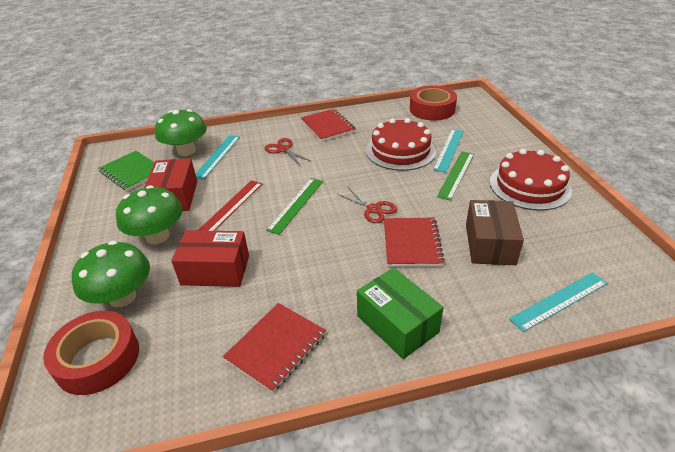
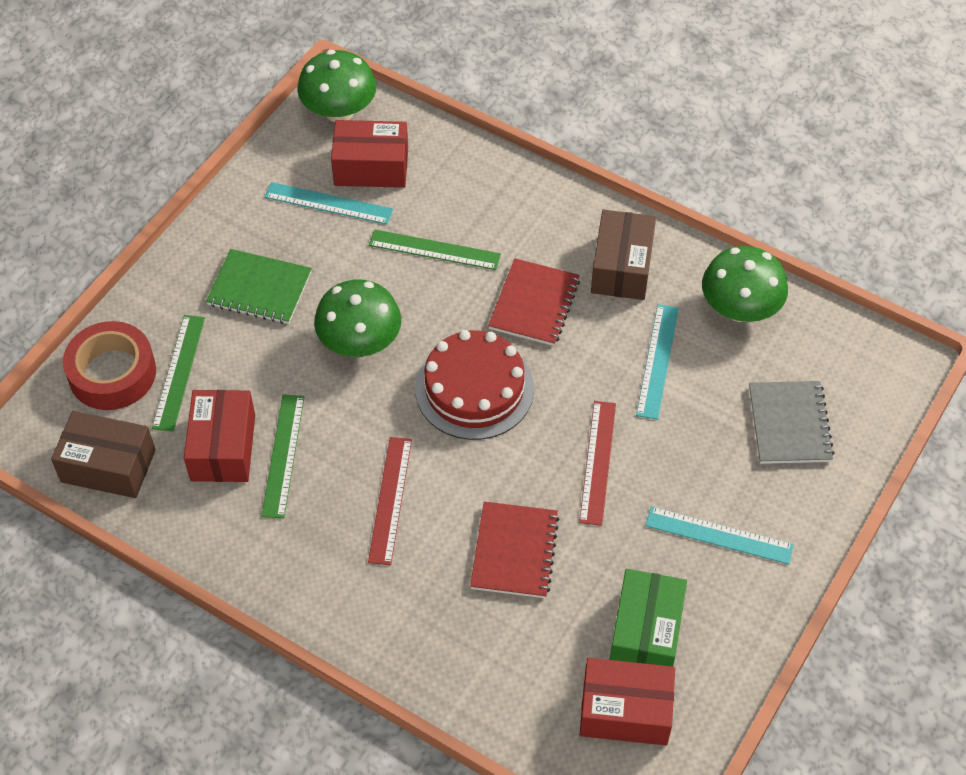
brown box: [466,200,524,265] = 1 -> [51,411,155,498] [591,210,656,300] = 2
green ruler: [266,178,323,235] [437,151,474,201] = 2 -> [152,315,205,432] [261,394,304,518] [369,229,501,270] = 3
grey notebook: none = 0 -> [749,381,834,464] = 1
red box: [144,158,197,211] [171,230,249,287] = 2 -> [184,390,255,482] [331,120,408,188] [579,658,675,745] = 3
red cake: [366,118,436,171] [490,149,572,211] = 2 -> [415,330,534,440] = 1
red notebook: [223,303,326,393] [301,109,356,141] [384,218,445,267] = 3 -> [470,502,560,598] [488,258,580,346] = 2
red ruler: [199,180,263,231] = 1 -> [368,437,412,565] [579,401,616,526] = 2
red scissors: [264,138,312,166] [337,186,397,223] = 2 -> none = 0
red tape: [43,311,139,395] [410,86,457,121] = 2 -> [63,321,156,410] = 1

